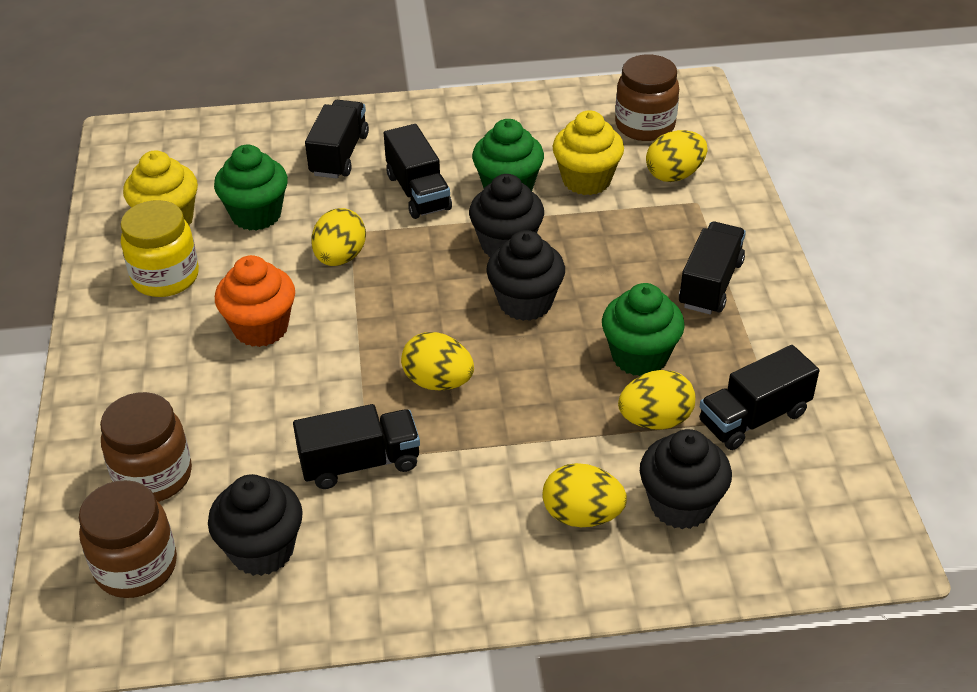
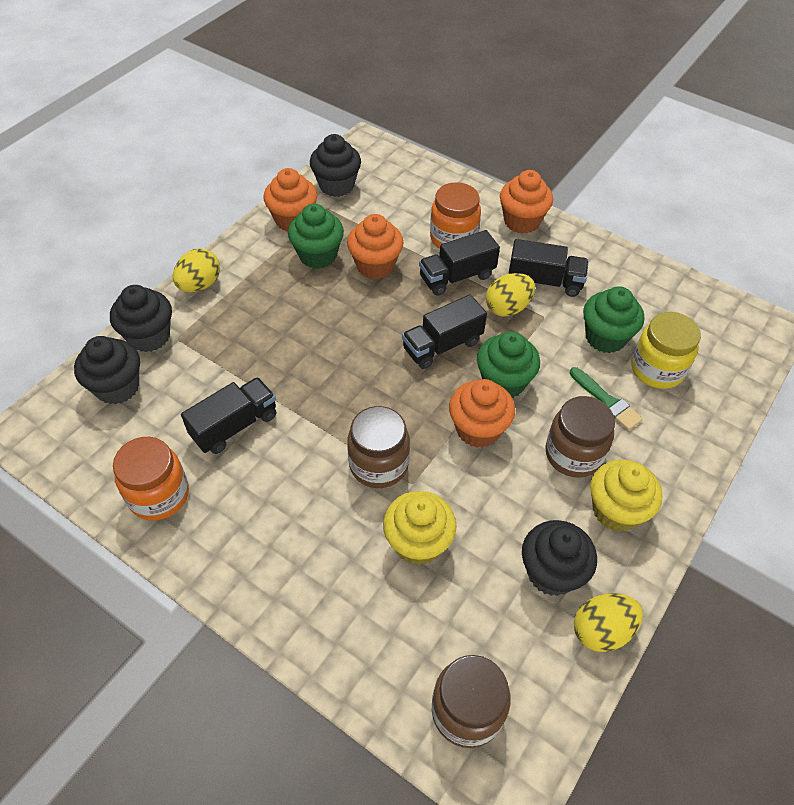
black truck: [293,404,420,489] [305,100,369,179] [384,124,452,219] [679,222,746,314] [699,345,819,450] = 5 -> [181,377,276,454] [402,295,487,369] [419,230,500,296] [508,239,589,297] = 4
green brush: none = 0 -> [570,367,643,430] = 1
orange cupcake: [215,255,295,347] = 1 -> [264,168,317,232] [347,214,403,279] [449,379,515,448] [500,170,553,234] = 4
orange jar: none = 0 -> [113,437,189,521] [430,182,481,248] = 2
yellow egg: [311,208,366,266] [401,332,474,390] [542,463,627,527] [618,370,696,430] [646,130,707,182] = 5 -> [173,249,220,292] [486,273,535,317] [574,593,643,652] = 3

